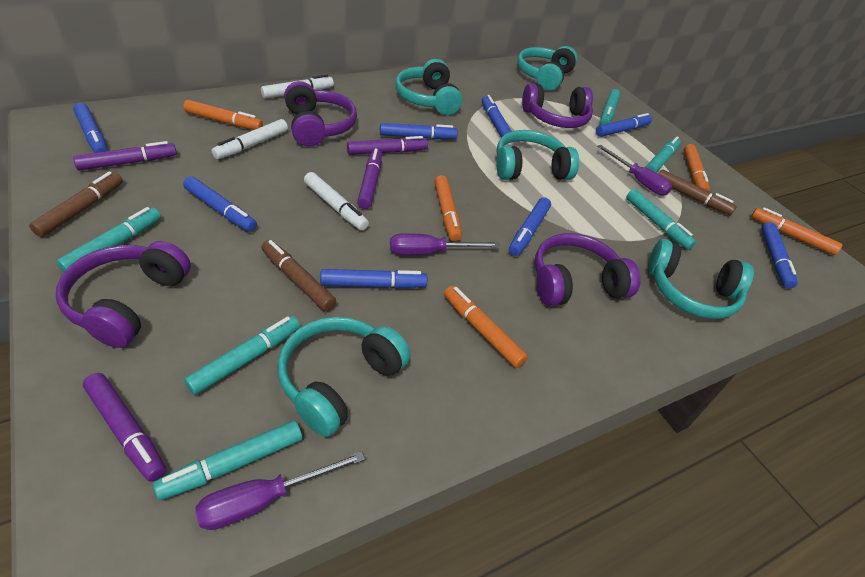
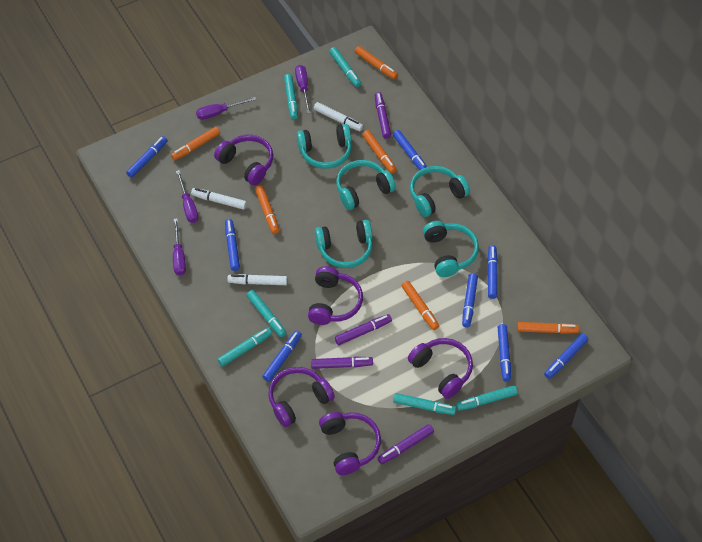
brown marker: [29,171,123,237] [261,240,336,312] [659,169,737,215] = 3 -> none = 0
orange marker: [183,100,263,130] [434,175,462,241] [444,286,528,368] [684,144,710,191] [751,207,843,255] = 5 -> [171,127,220,160] [255,185,279,234] [354,46,398,79] [362,130,397,173] [401,281,439,330] [517,322,579,334] = 6
purple headphones: [56,241,191,348] [284,81,357,147] [522,83,593,128] [535,233,641,306] = 4 -> [214,135,273,185] [268,367,335,427] [308,266,363,325] [319,412,381,475] [408,338,473,399] = 5
purple screwdriver: [195,451,365,530] [390,233,500,255] [597,145,672,196] = 3 -> [173,218,186,275] [176,170,198,223] [196,97,257,120] [295,65,311,114] = 4

